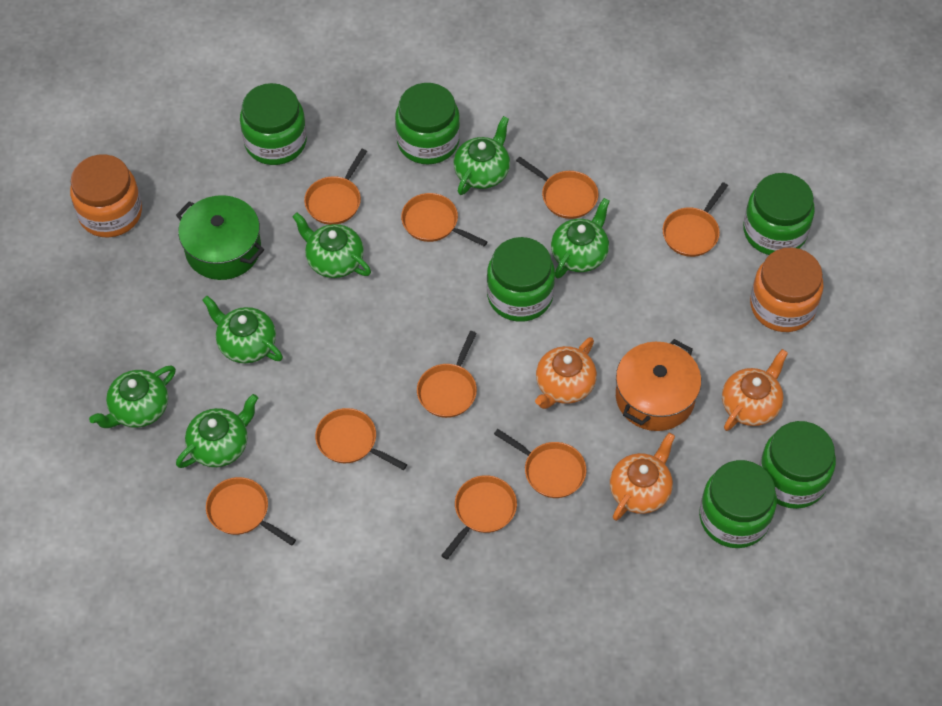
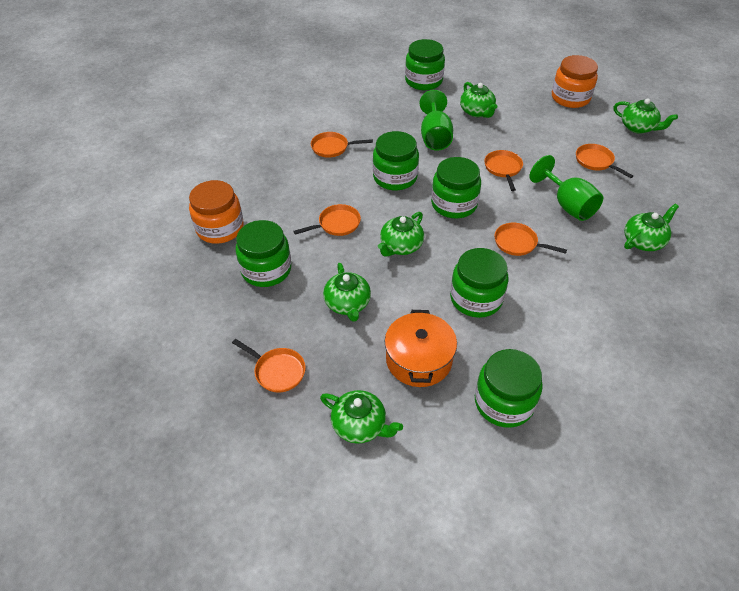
green goblet: none = 0 -> [420,90,453,151] [530,155,603,221] = 2
green pot: [176,195,264,280] = 1 -> none = 0
orange pan: [206,477,296,546] [304,149,367,225] [315,408,407,470] [401,193,487,246] [417,331,477,418] [441,475,517,560] [494,429,587,498] [516,157,598,219] [663,182,728,257] = 9 -> [232,339,306,393] [294,204,361,236] [311,132,373,158] [484,150,523,191] [494,223,567,256] [576,144,633,178] = 6
orange teapot: [535,337,597,409] [610,433,675,521] [722,349,788,431] = 3 -> none = 0

